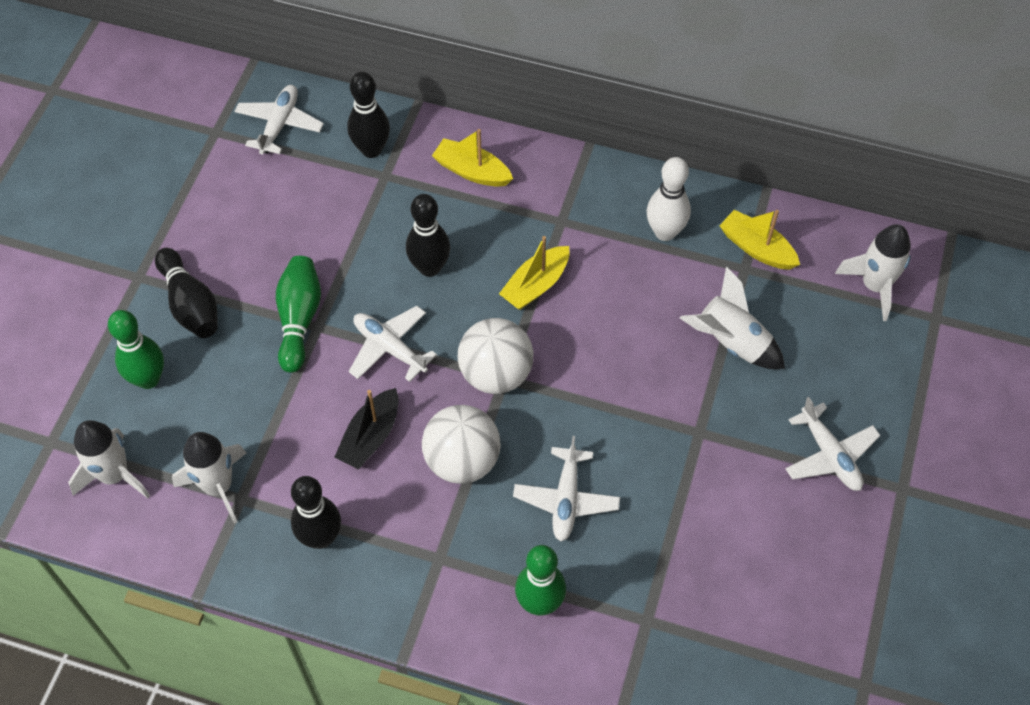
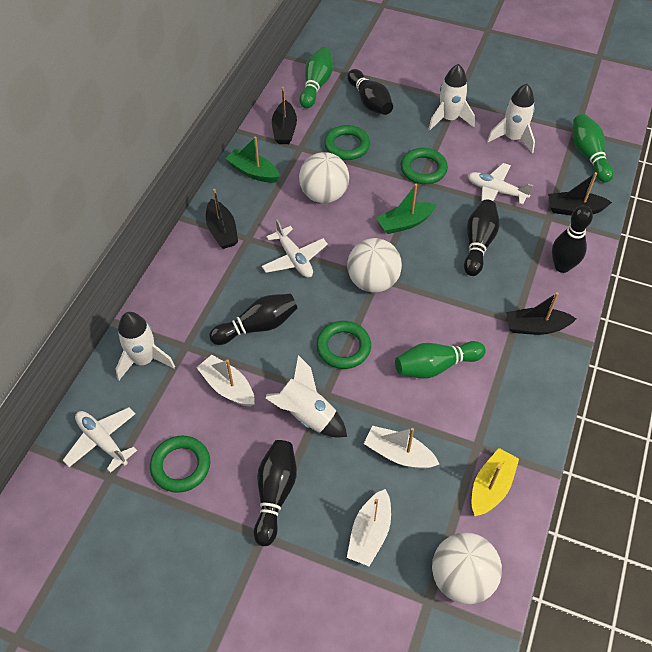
black boat: [334,388,399,469] = 1 -> [206,189,238,249] [272,87,297,144] [506,292,576,335] [548,172,612,215] = 4
black bowling pin: [155,248,218,338] [291,476,341,549] [347,72,390,158] [406,194,450,277] = 4 -> [209,294,297,345] [254,440,297,546] [347,69,393,115] [464,200,500,276] [552,205,593,273] = 5
green boat: none = 0 -> [225,136,280,183] [377,184,437,234] = 2
green ring: none = 0 -> [150,436,210,493] [316,321,371,369] [324,125,370,160] [401,148,448,184] = 4
white ball: [422,405,501,484] [458,318,533,394] = 2 -> [299,152,349,203] [347,238,402,293] [432,532,502,604] = 3
white boat: none = 0 -> [196,355,254,407] [347,489,391,566] [364,426,439,469] = 3
white bowling pin: [647,157,691,241] = 1 -> none = 0
white plane: [234,85,324,155] [349,306,437,382] [513,436,620,541] [785,397,881,491] = 4 -> [63,407,137,473] [262,220,328,278] [468,163,533,204] = 3
yellow boat: [432,129,513,187] [499,236,570,310] [719,210,800,270] = 3 -> [472,448,519,516] = 1

